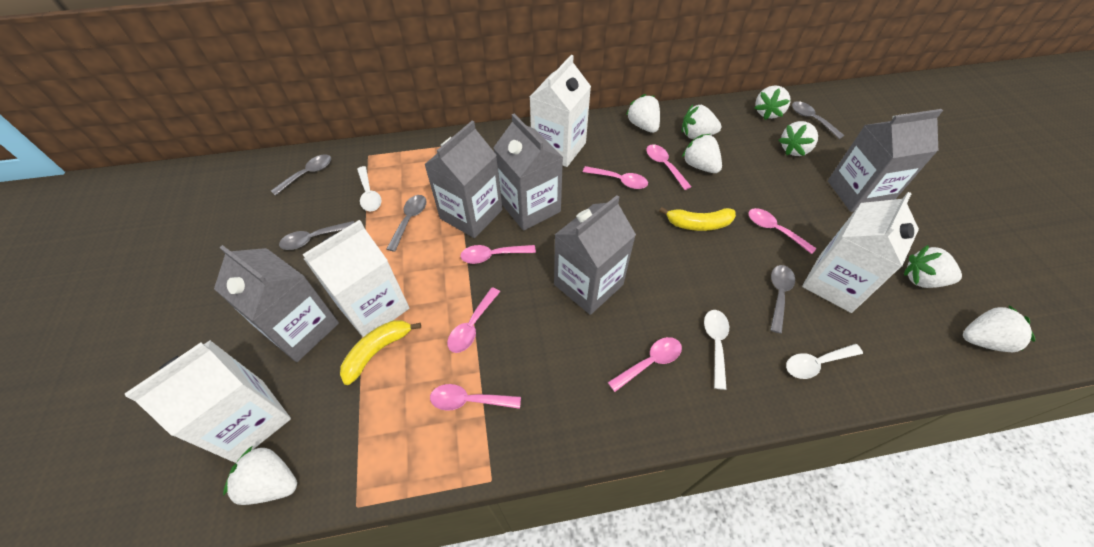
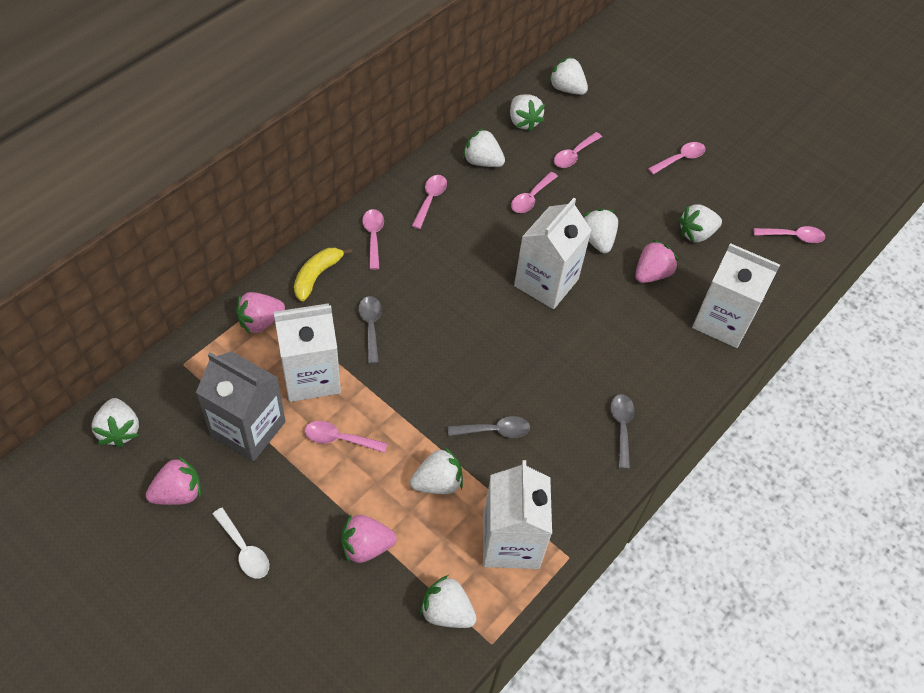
grey carton: [214,245,339,362] [424,121,502,238] [493,114,563,231] [554,195,636,315] [828,109,943,212] = 5 -> [196,352,285,462] = 1
grey spoon: [271,154,331,196] [279,221,354,250] [387,195,427,252] [770,265,795,334] [792,101,845,139] = 5 -> [358,296,382,364] [448,416,530,438] [610,394,635,469] = 3
pink strawberry: none = 0 -> [146,456,201,505] [236,292,285,335] [341,515,397,563] [635,240,678,283] = 4
white spoon: [357,166,381,211] [704,310,729,390] [786,344,863,379] = 3 -> [212,508,269,579] = 1
yellow banana: [340,320,421,385] [659,207,736,231] = 2 -> [294,247,352,302] = 1

